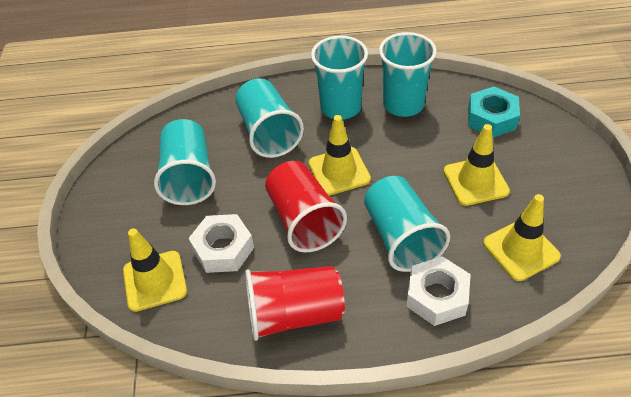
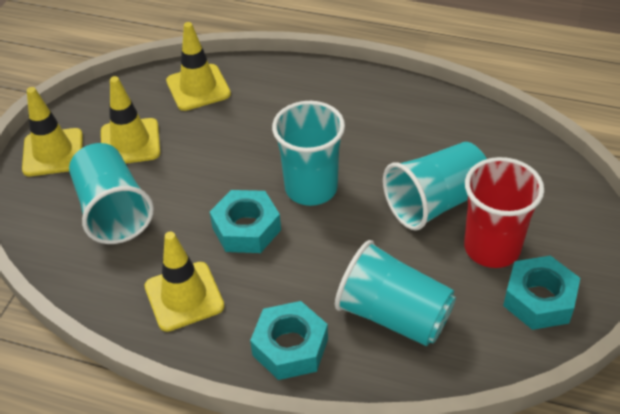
red cup: [245,266,345,341] [265,161,347,253] = 2 -> [464,157,544,268] = 1
turquoise cup: [154,119,216,205] [235,78,304,158] [311,35,368,120] [364,176,450,272] [379,32,437,117] = 5 -> [69,143,154,244] [272,101,345,206] [335,240,456,346] [383,142,487,231] = 4
turquoise nut: [468,87,520,138] = 1 -> [210,190,281,253] [250,301,328,380] [503,256,580,330] = 3
white nut: [189,214,254,273] [406,256,471,326] = 2 -> none = 0

